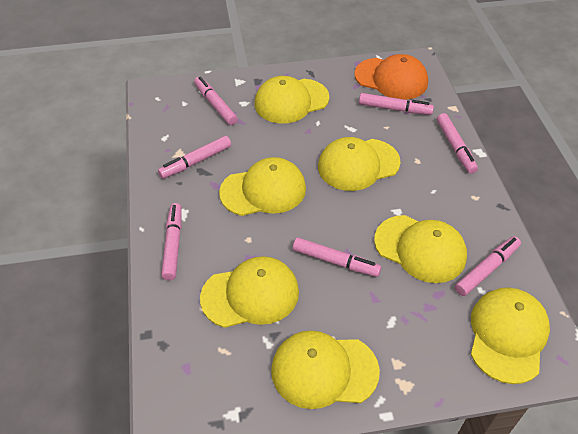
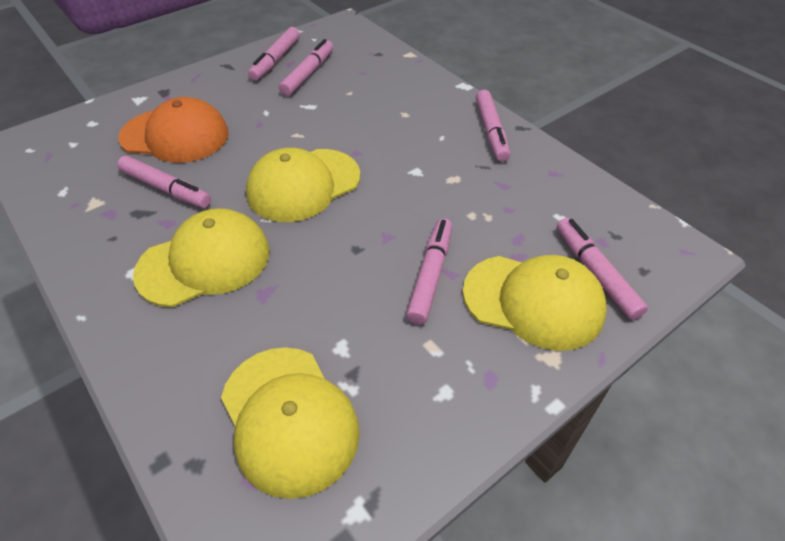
pink marker: [158,136,231,179] [161,203,182,280] [194,76,238,125] [293,237,381,277] [359,93,434,115] [437,113,478,174] [455,236,521,296] = 7 -> [117,156,211,208] [248,27,300,81] [279,39,333,96] [406,218,452,325] [476,90,510,162] [557,218,648,320] = 6
yellow cap: [200,256,299,328] [219,157,306,216] [255,76,329,123] [271,330,380,409] [318,137,400,191] [374,215,467,283] [471,287,550,384] = 7 -> [133,208,269,307] [221,347,360,499] [246,148,360,222] [463,255,607,351] = 4

